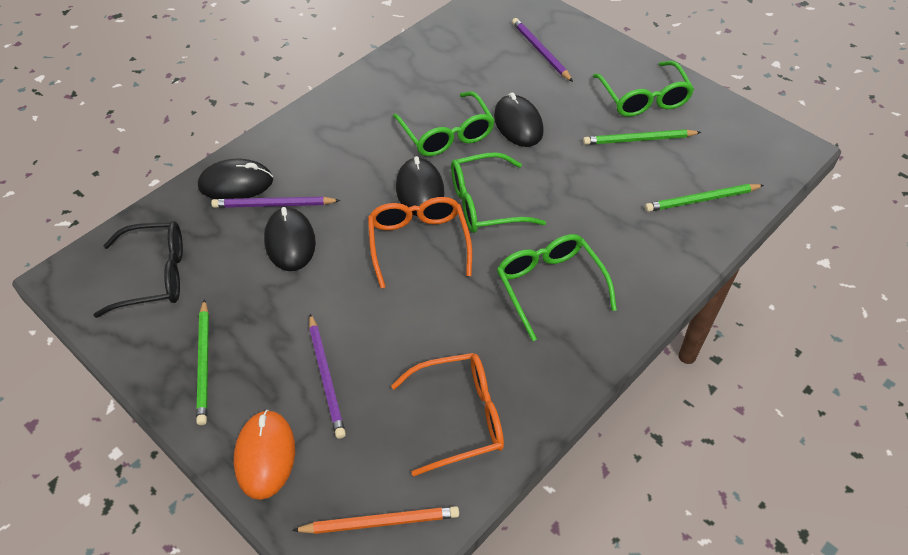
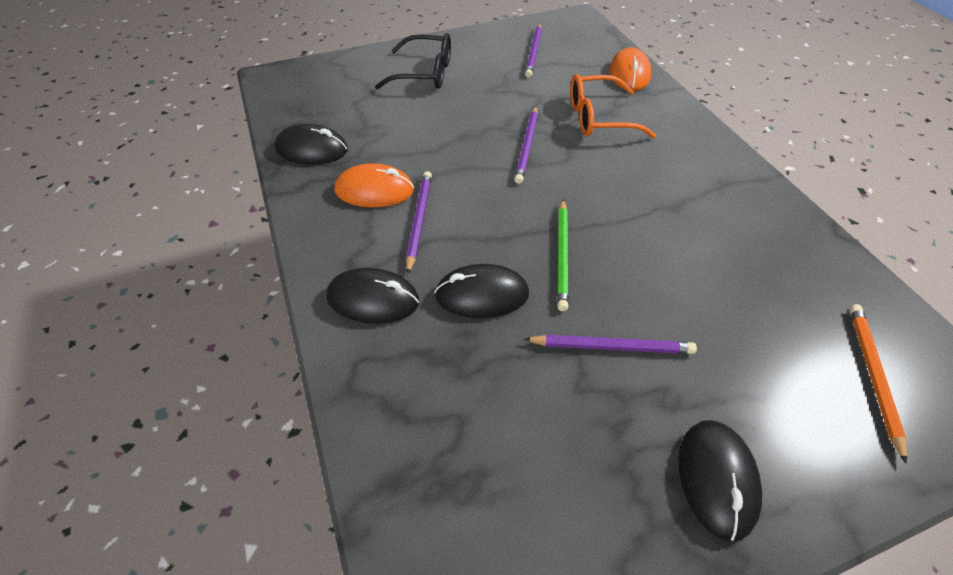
green glasses: [393,91,495,156] [451,152,546,233] [497,234,617,341] [593,61,694,117] = 4 -> none = 0
green pencil: [196,299,209,425] [583,129,701,145] [645,184,764,212] = 3 -> [557,199,568,311] = 1
orange glasses: [368,197,472,288] [391,353,504,476] = 2 -> [570,74,657,139] = 1
orange mouse: [234,410,295,500] = 1 -> [335,163,414,207] [609,48,651,91] = 2
purple pencil: [211,196,341,208] [309,314,346,439] [512,18,573,82] = 3 -> [406,171,432,274] [514,106,538,184] [523,335,697,354] [525,24,542,78] = 4

